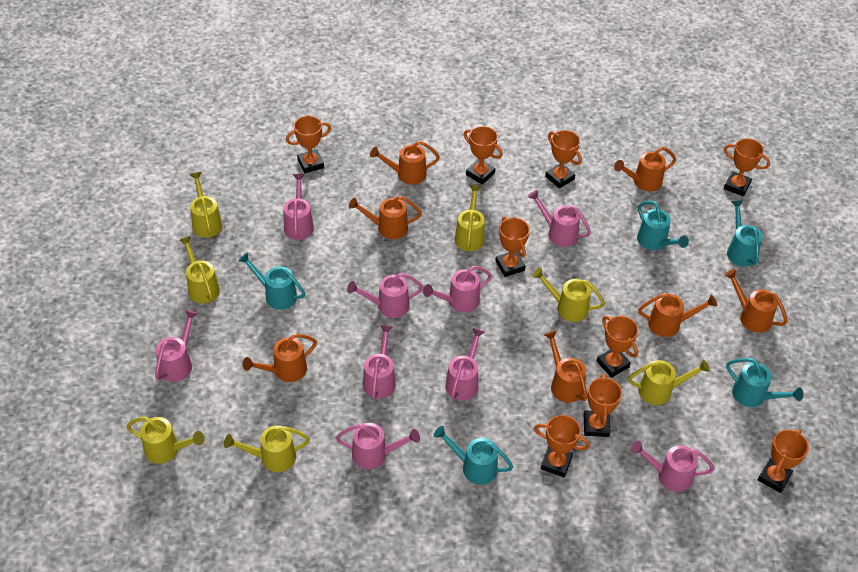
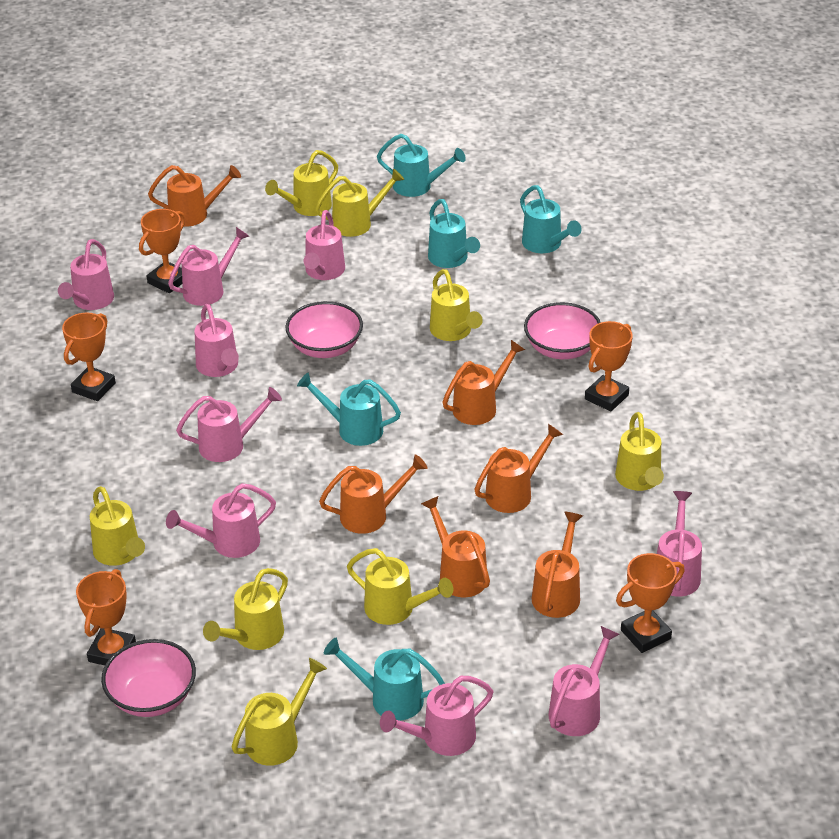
orange trophy: [286,116,331,173] [464,126,503,185] [495,216,530,277] [534,415,590,478] [545,130,582,189] [584,374,622,437] [597,316,638,378] [724,138,770,197] [758,429,809,493] = 9 -> [62,313,116,401] [76,569,136,666] [139,209,185,293] [585,321,633,412] [616,553,685,653] = 5
orange watering can: [243,334,317,382] [349,196,422,239] [370,141,440,185] [544,330,587,403] [614,147,676,191] [638,293,717,337] [724,269,788,333] = 7 -> [148,165,241,227] [319,454,428,534] [421,496,490,597] [443,340,525,425] [474,424,563,513] [532,512,583,618] = 6
pink bowl: none = 0 -> [101,639,196,717] [285,301,363,358] [524,302,601,359] = 3
yellow watering can: [126,416,205,464] [179,236,220,304] [190,172,223,238] [224,426,310,472] [455,185,485,251] [532,268,605,322] [628,360,710,405] = 7 -> [90,486,145,566] [203,568,288,650] [231,658,327,766] [265,150,338,216] [315,169,404,237] [347,548,453,625] [430,269,483,341] [615,412,664,491] = 8

